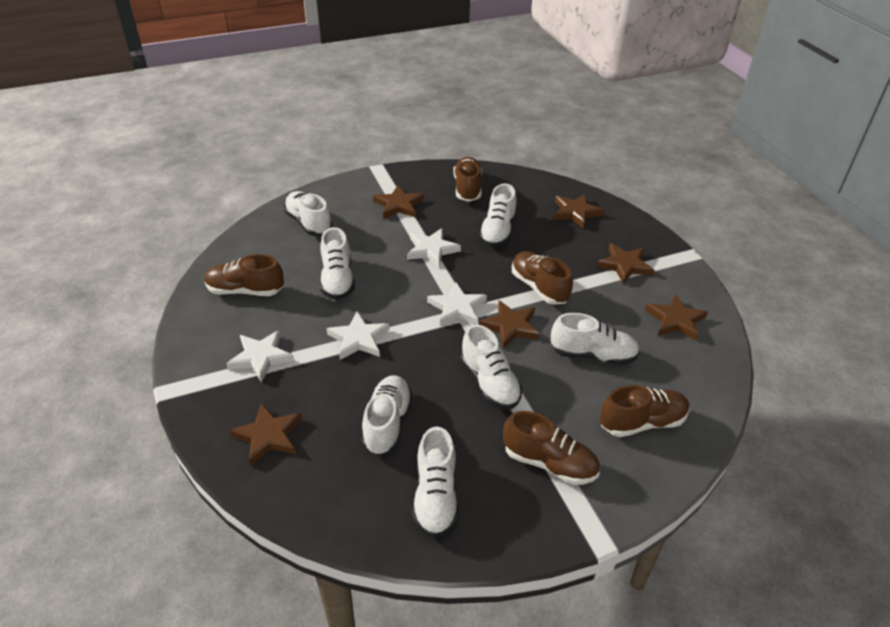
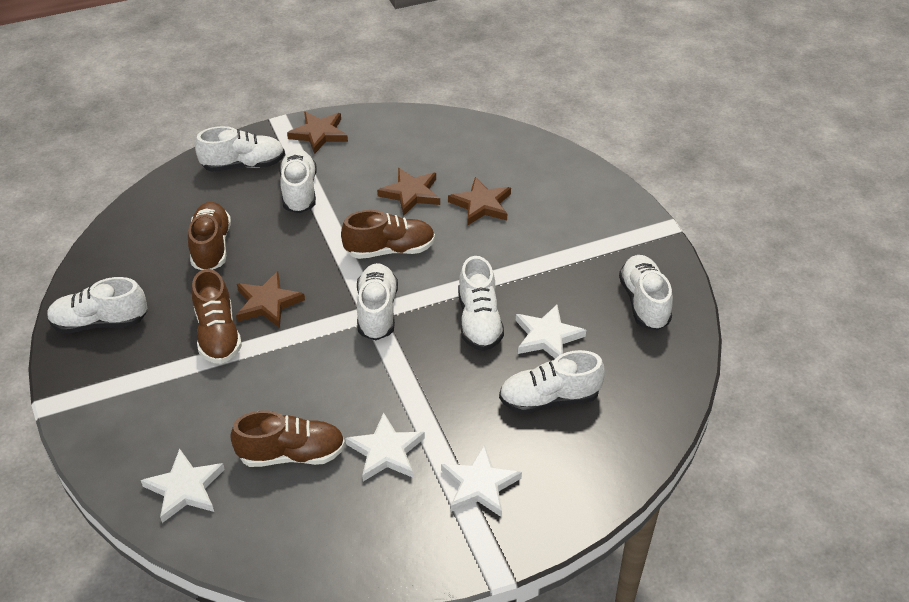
brown shoe: [204,254,284,296] [453,157,482,202] [503,411,600,485] [512,251,573,305] [600,385,690,437] = 5 -> [188,202,231,270] [192,269,242,364] [230,410,345,467] [341,210,435,259] = 4
brown star: [229,403,302,466] [373,185,424,219] [478,300,540,349] [553,194,604,229] [596,243,654,284] [645,294,708,341] = 6 -> [236,271,305,328] [287,112,348,154] [377,168,440,216] [448,177,511,226] = 4

